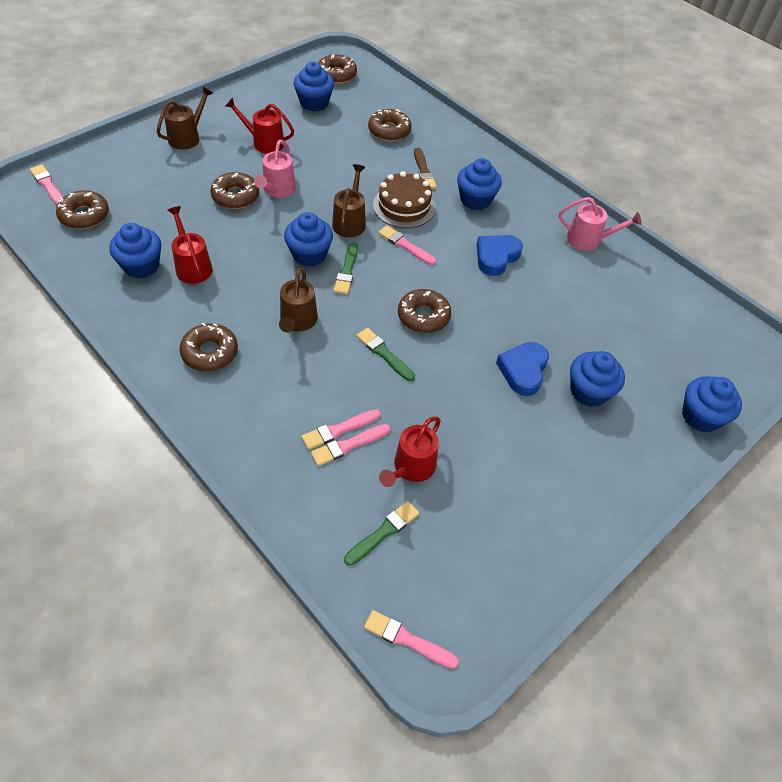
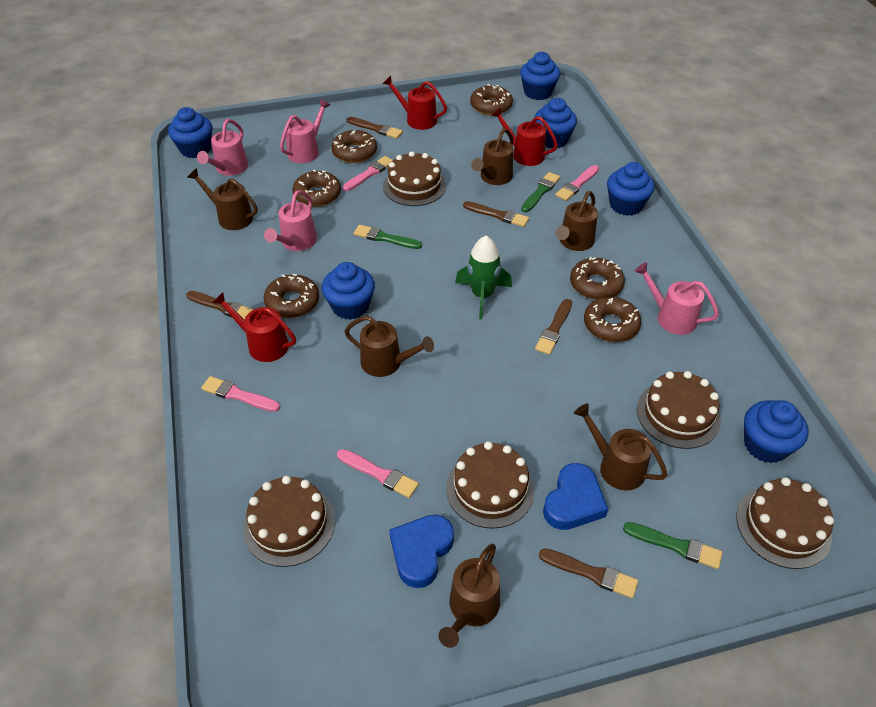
brown brush: [414,148,437,189] = 1 -> [186,291,253,319] [347,117,403,139] [463,201,529,227] [535,299,572,355] [539,549,638,598] = 5
brown cake: [373,171,436,228] = 1 -> [243,475,335,567] [383,151,446,206] [446,441,535,529] [637,371,721,449] [737,477,834,569] = 5
brown watering can: [157,87,213,150] [279,268,318,332] [332,164,366,237] = 3 -> [187,168,258,230] [344,316,434,377] [438,544,500,648] [471,128,514,185] [555,191,598,251] [574,403,667,491] = 6
green rocket: none = 0 -> [455,236,512,319] = 1
pink brush: [30,164,63,205] [302,409,381,450] [311,424,390,466] [364,610,459,669] [378,225,436,265] = 5 -> [201,376,280,412] [337,449,419,498] [342,156,393,191] [555,165,599,201] = 4
pink watering can: [254,140,296,198] [559,197,642,251] = 2 -> [197,119,248,176] [264,190,317,251] [280,99,330,163] [634,262,719,335] = 4

